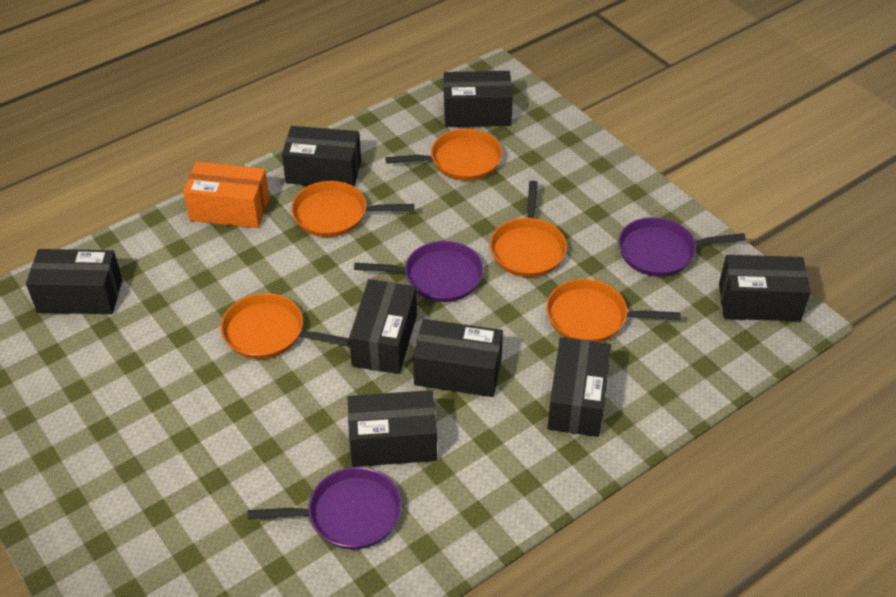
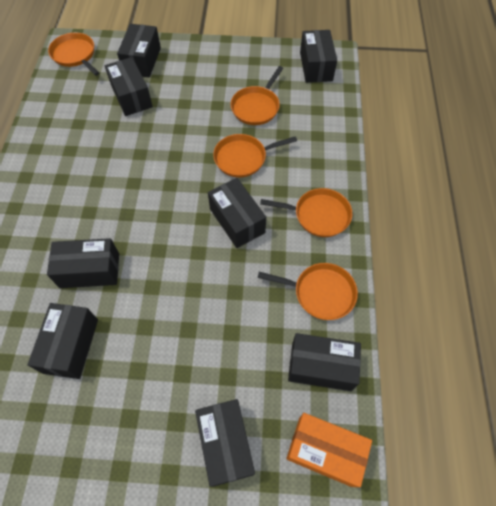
purple pan: [248,467,401,550] [354,241,484,302] [618,217,746,277] = 3 -> none = 0

